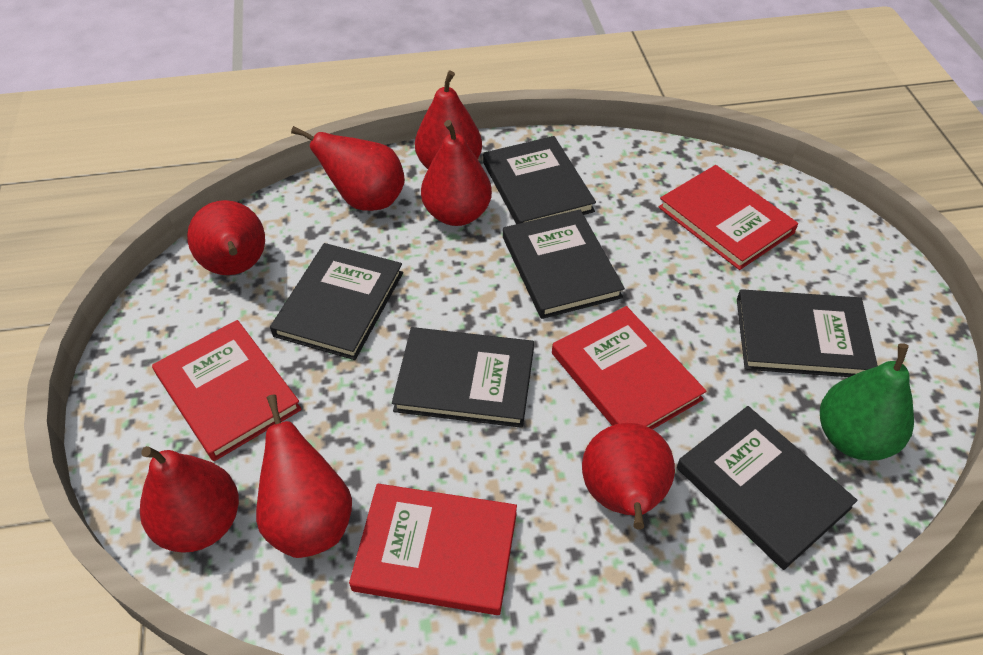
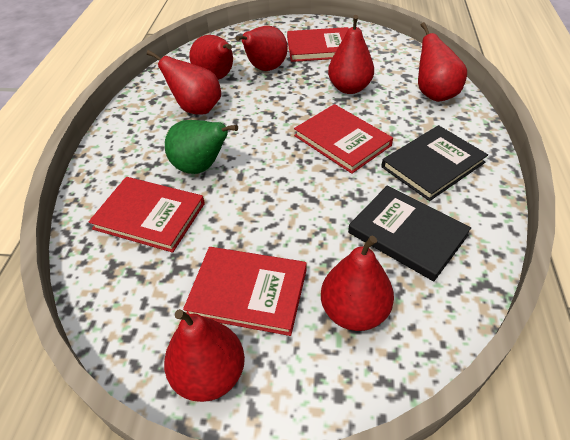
black book: [270,243,403,360] [392,327,534,428] [483,136,596,224] [503,210,625,319] [677,406,857,570] [737,289,878,377] = 6 -> [348,186,471,281] [381,125,488,201] = 2

